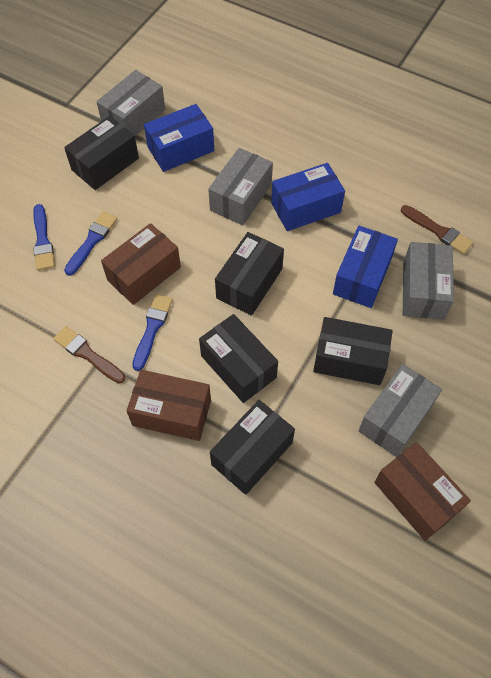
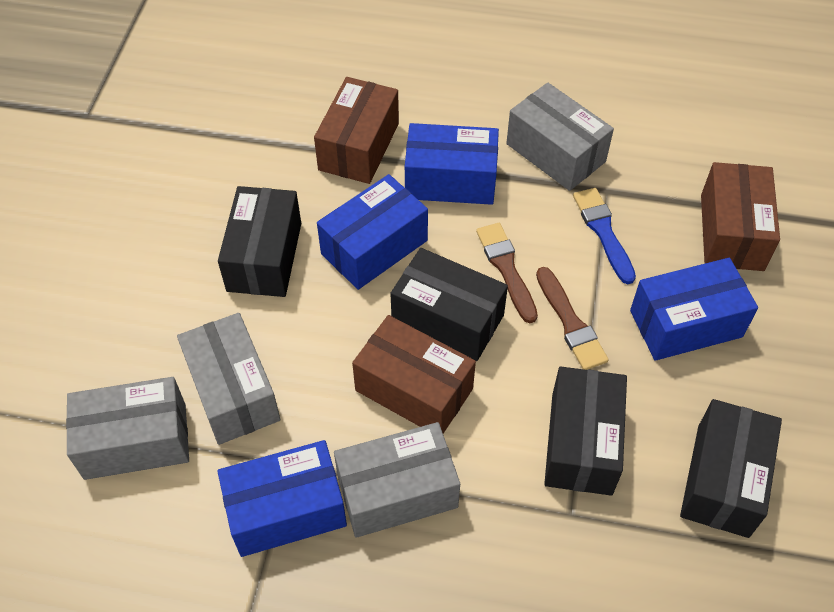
black box: [64,116,139,190] [199,314,278,403] [210,400,295,495] [215,232,284,316] [313,317,393,385] = 5 -> [218,186,301,297] [390,248,508,361] [544,366,627,496] [680,399,782,538] = 4
blue box: [144,104,214,172] [271,163,345,231] [333,226,398,308] = 3 -> [217,440,347,557] [317,174,428,290] [405,123,499,205] [630,258,758,361] = 4
blue brush: [33,204,55,270] [64,211,117,276] [132,294,173,371] = 3 -> [573,188,636,284] = 1

